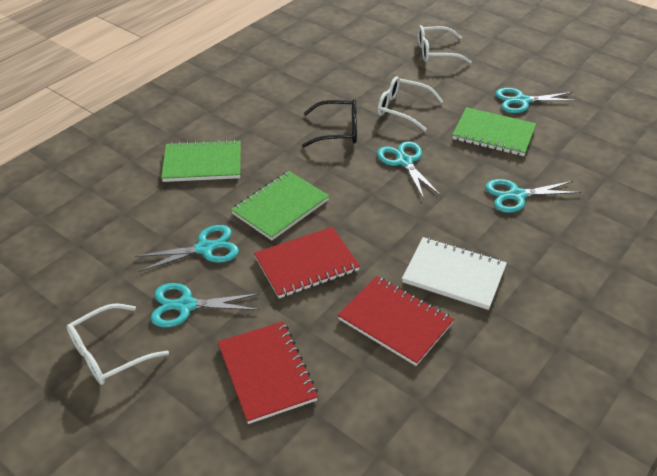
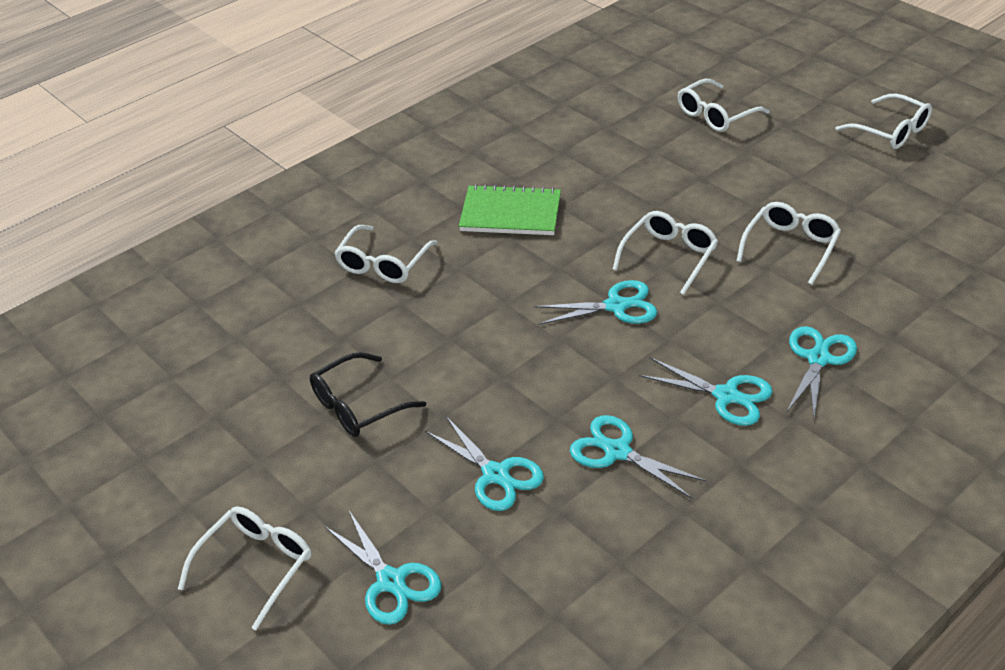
green notebook: [161,140,241,182] [231,171,329,241] [452,107,537,156] = 3 -> [459,184,561,235] = 1
red notebook: [218,321,318,424] [254,227,360,298] [338,276,454,366] = 3 -> none = 0
turquoise scissors: [135,225,239,272] [151,283,260,327] [377,141,441,199] [485,179,581,213] [495,88,578,113] = 5 -> [324,511,442,625] [425,416,544,511] [534,280,657,325] [570,415,707,499] [639,358,773,426] [787,326,857,417] = 6
white glasses: [67,303,169,385] [377,76,443,131] [418,25,472,64] = 3 -> [178,507,311,630] [334,225,438,283] [612,211,718,295] [678,79,770,132] [737,202,841,285] [836,94,932,149] = 6
white notebook: [402,237,507,310] = 1 -> none = 0

